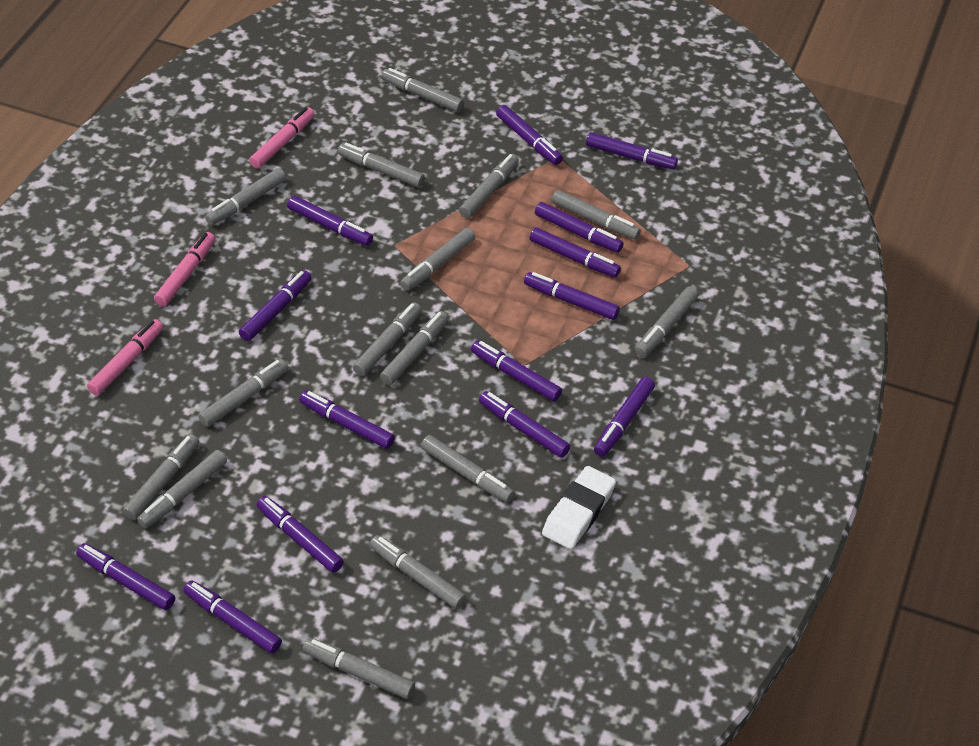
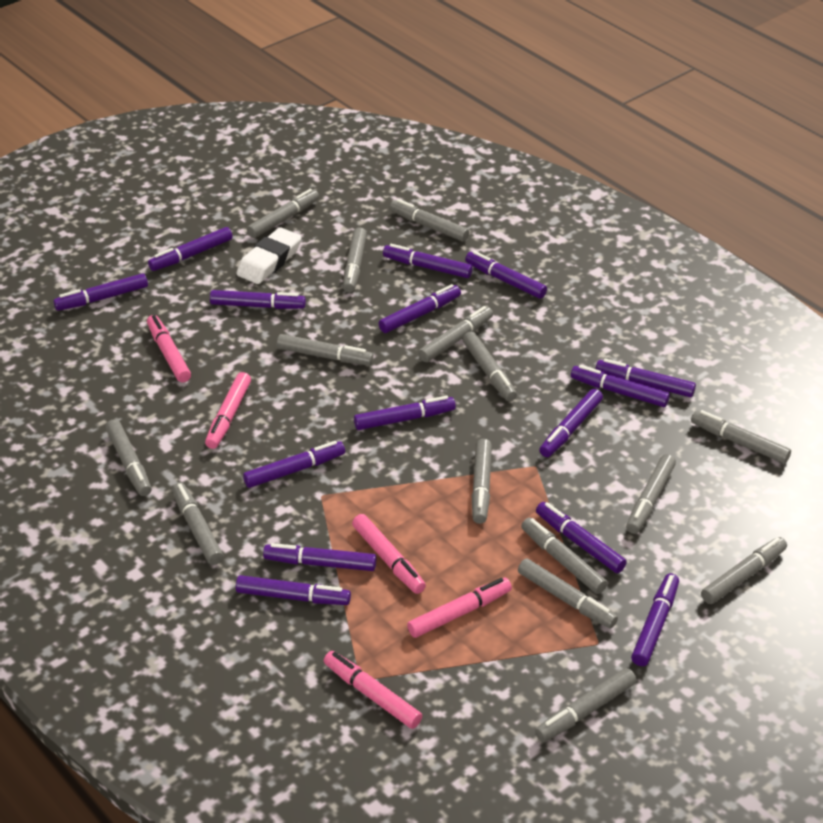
pink marker: [87,319,163,396] [154,232,215,307] [249,107,315,169] = 3 -> [147,315,191,383] [205,372,251,449] [324,651,422,729] [352,514,426,594] [407,578,512,638] = 5
purple marker: [76,543,175,610] [183,580,282,654] [239,270,312,341] [257,496,344,573] [287,196,373,246] [299,390,395,449] [471,340,562,402] [479,391,570,458] [496,105,563,165] [524,272,620,320] [530,227,621,278] [535,202,624,253] [586,132,678,169] [594,377,655,457] = 14 -> [53,273,148,311] [148,227,233,271] [210,290,306,309] [236,575,351,605] [243,441,345,488] [263,543,376,571] [354,396,456,430] [378,284,461,333] [383,244,473,278] [465,251,547,299] [536,502,627,573] [539,389,603,457] [571,365,670,407] [596,359,696,397] [631,573,679,666] = 15

